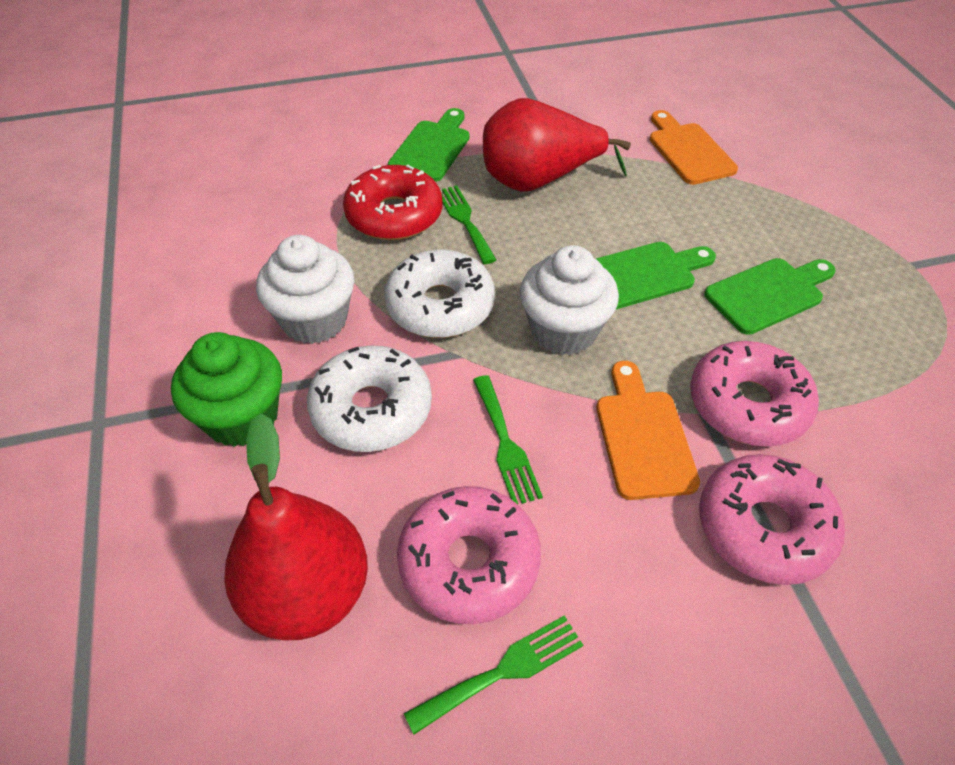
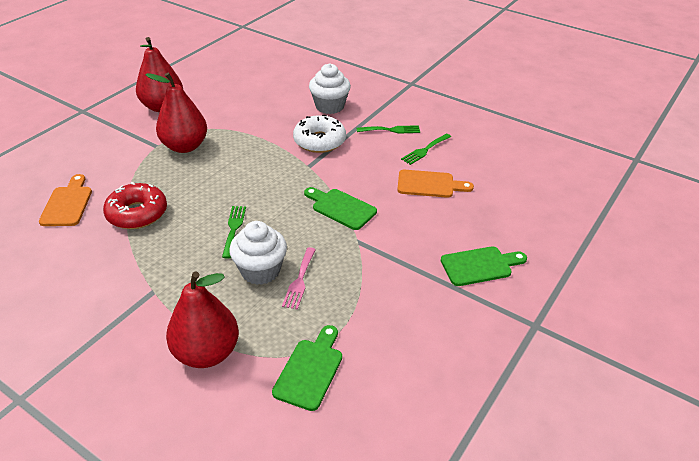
green cupcake: [171,332,282,447] = 1 -> none = 0
pink donut: [397,486,541,624] [690,341,819,447] [699,454,845,585] = 3 -> none = 0
pink fork: none = 0 -> [282,247,316,310] = 1
red pear: [224,413,368,640] [483,98,631,192] = 2 -> [136,37,183,112] [145,72,207,153] [166,272,239,368] = 3
white donut: [307,345,432,452] [384,249,495,338] = 2 -> [293,115,346,153] = 1

